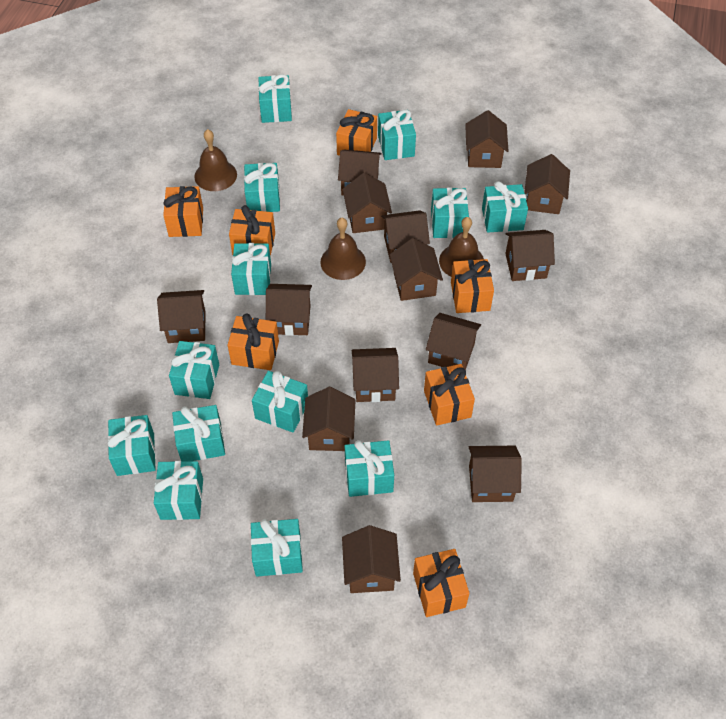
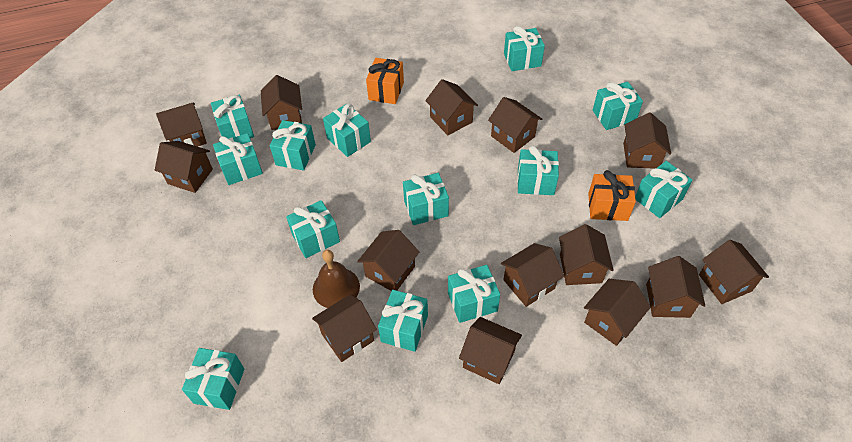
brown bell: [194,129,237,191] [320,218,366,280] [439,217,484,277] = 3 -> [313,250,360,308] = 1
orange gift: [163,186,203,237] [228,313,279,370] [229,205,275,256] [336,109,377,156] [413,549,470,617] [424,364,475,426] [451,259,494,313] = 7 -> [366,58,404,104] [588,170,636,221] = 2

